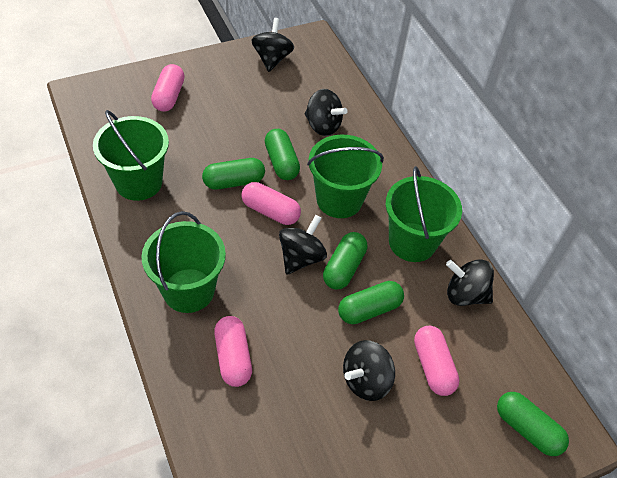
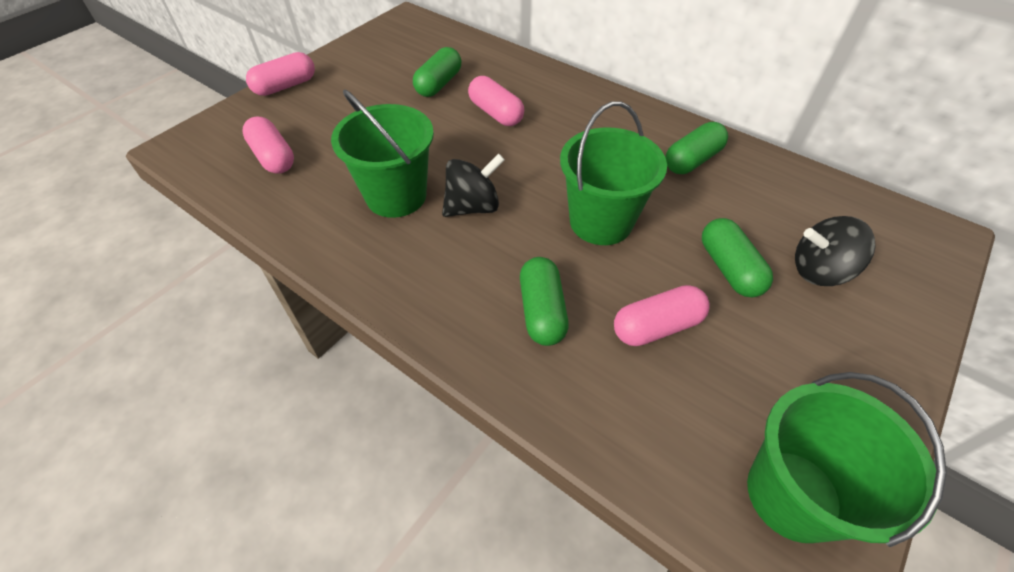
black spinning top: [251,18,294,72] [279,215,327,275] [305,89,348,136] [343,340,395,401] [446,259,494,306] = 5 -> [442,154,505,217] [795,216,875,286] = 2
green bucket: [93,110,169,201] [142,211,226,313] [307,135,384,218] [386,166,462,262] = 4 -> [331,89,434,218] [560,101,667,245] [747,372,947,547] = 3
green capsule: [202,158,265,190] [265,129,300,180] [323,232,368,290] [338,281,404,324] [497,392,569,456] = 5 -> [413,47,461,97] [520,257,569,346] [665,122,728,174] [702,218,773,298] = 4

